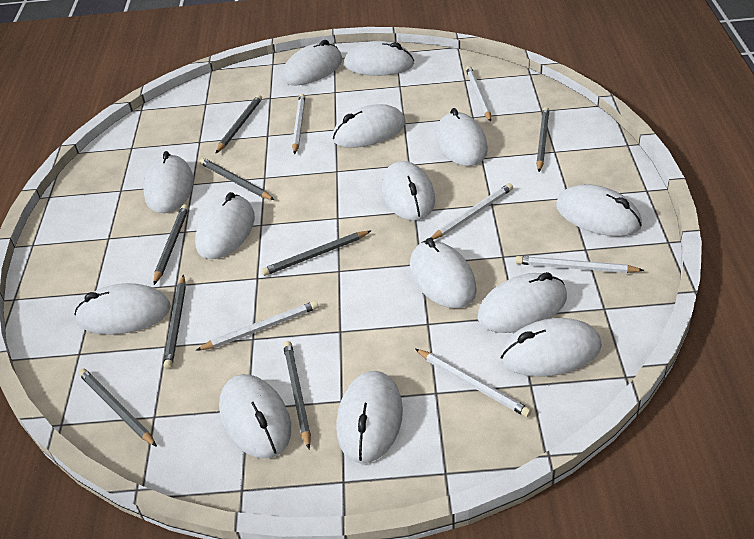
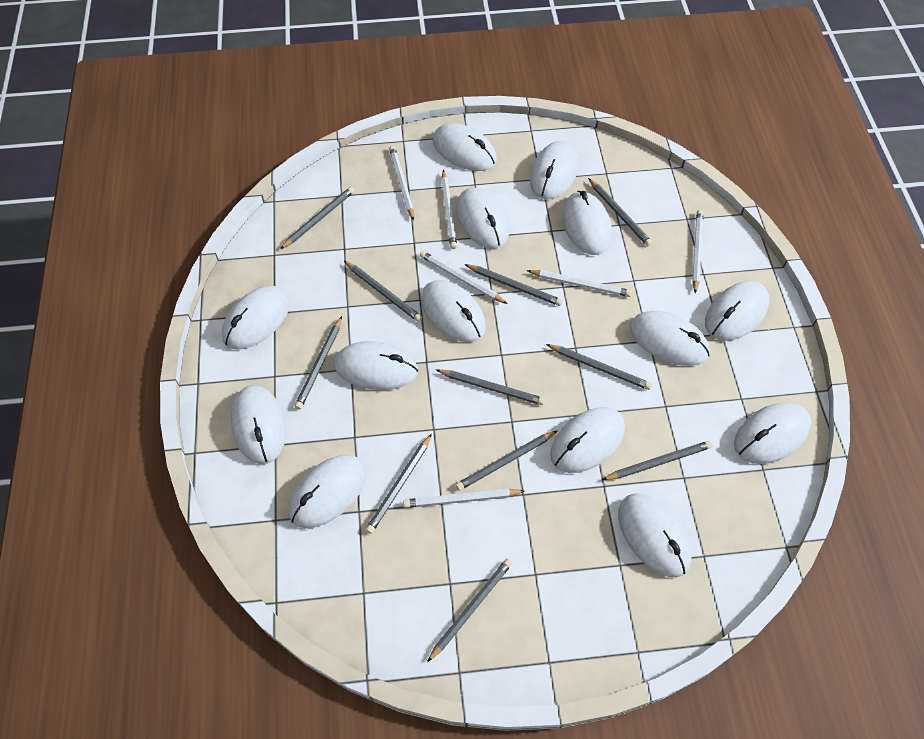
grey pencil: [78,368,157,447] [154,205,189,285] [163,274,186,369] [200,158,274,200] [216,95,262,153] [261,231,371,276] [283,341,311,449] [536,107,549,172] = 8 -> [280,187,355,249] [295,316,342,410] [344,261,422,322] [366,434,432,534] [427,559,513,662] [436,369,545,405] [456,430,558,491] [464,264,563,306] [546,344,652,390] [588,178,652,247] [602,441,712,480] = 11

